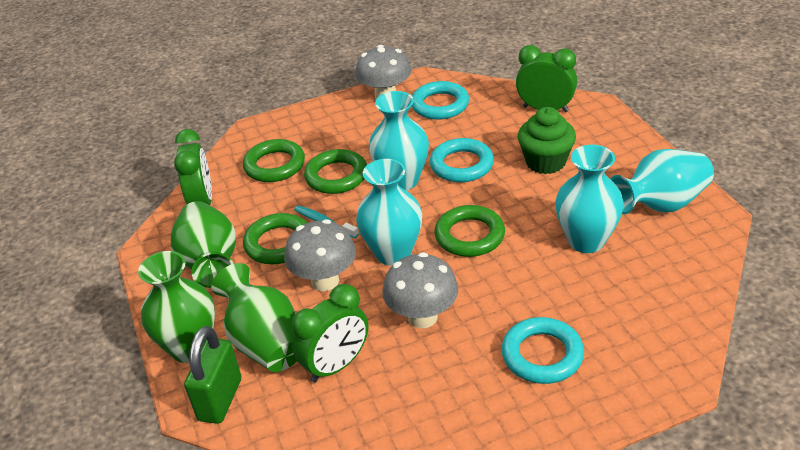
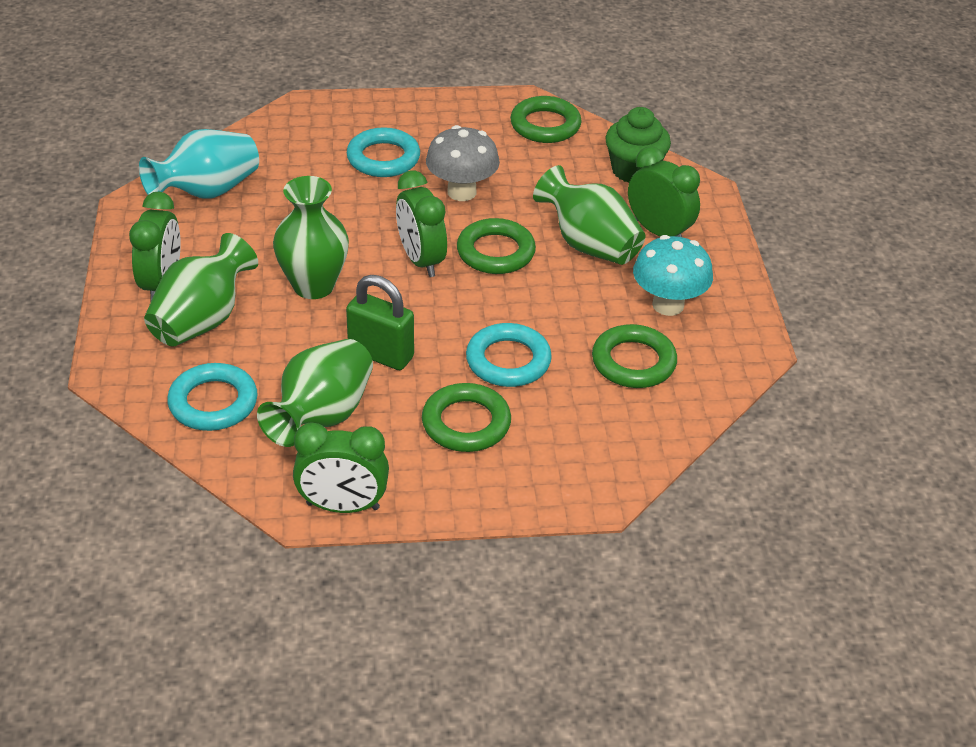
green clock: [174,129,212,205] [291,284,368,382] [516,45,577,112] = 3 -> [129,192,181,301] [293,422,389,513] [396,170,447,277] [628,146,700,237] = 4
green vase: [138,251,215,363] [171,201,236,288] [211,263,297,372] = 3 -> [144,233,258,347] [257,339,373,447] [273,176,349,299] [533,165,646,265] = 4
grey mushroom: [284,220,356,291] [355,45,412,100] [382,252,459,329] = 3 -> [426,125,500,201] = 1
turquoise mushroom: none = 0 -> [633,235,713,316] = 1
turquoise toothbrush: [294,205,359,238] = 1 -> none = 0
turquoise vase: [356,159,422,266] [369,91,429,191] [555,145,624,253] [610,149,714,214] = 4 -> [139,129,259,199] = 1

